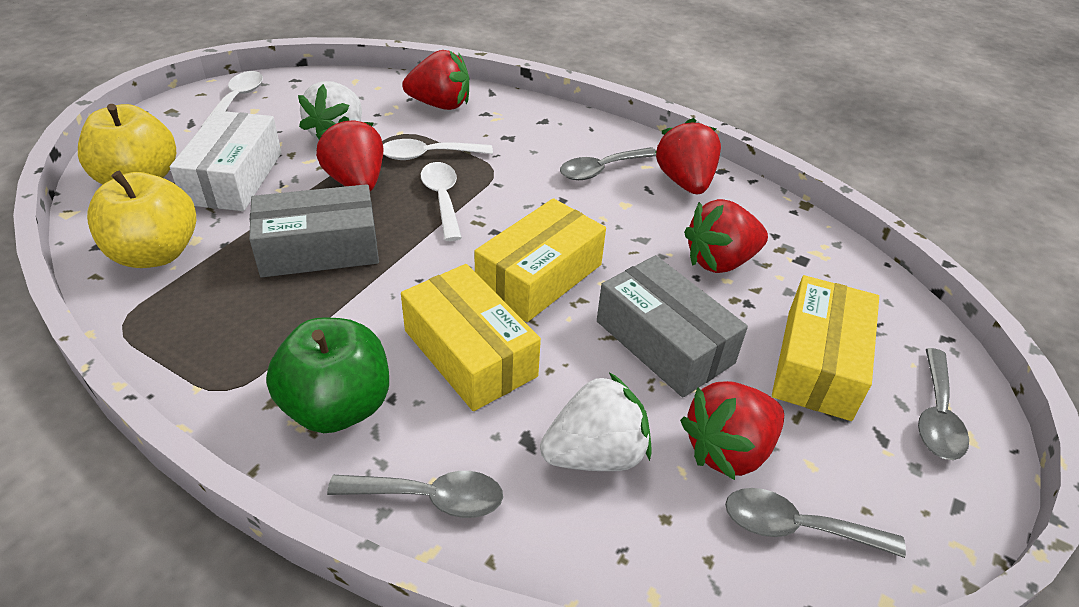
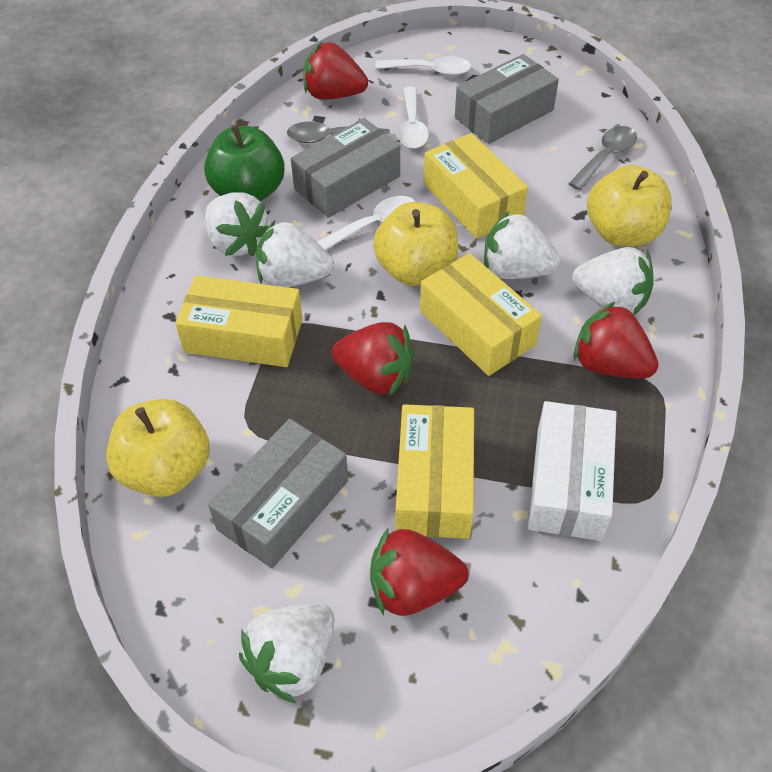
grey box: [249,184,379,277] [597,255,748,397] = 2 -> [208,419,348,568] [291,118,400,218] [455,54,559,144] = 3
grey spoon: [327,471,503,518] [560,147,656,180] [725,488,906,558] [918,348,969,460] = 4 -> [287,121,390,143] [568,126,637,190] = 2
red strawberry: [316,116,384,191] [402,50,469,110] [655,118,721,194] [680,381,784,480] [684,199,768,273] = 5 -> [303,42,368,100] [331,322,415,396] [370,527,468,616] [573,302,659,378] = 4
white strawberry: [298,81,362,140] [540,372,651,471] = 2 -> [205,192,269,256] [239,603,334,703] [256,220,334,287] [484,211,561,279] [572,247,654,315] = 5
yellow apple: [78,104,176,184] [87,171,196,268] = 2 -> [106,399,210,497] [373,202,458,286] [587,165,672,246] = 3
yellow box: [401,264,541,411] [474,198,606,322] [772,275,879,421] = 3 -> [175,275,303,367] [396,404,474,539] [420,253,542,376] [424,133,528,239] = 4

